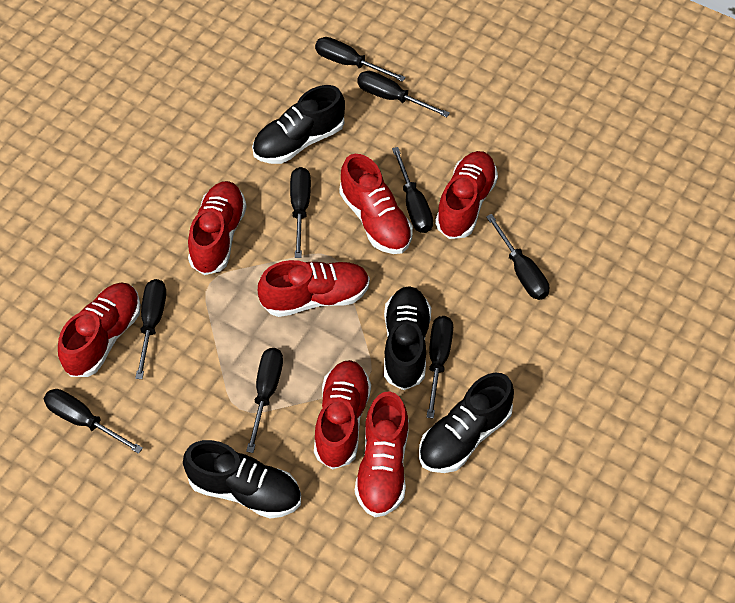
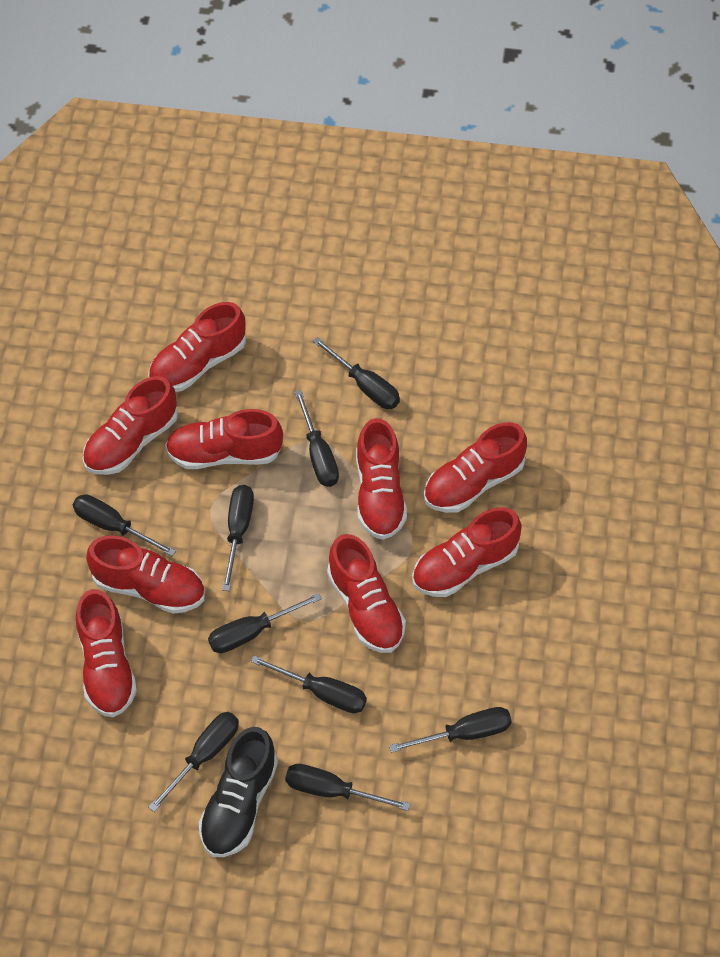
black shoe: [183,440,301,519] [252,85,345,164] [384,286,431,390] [419,373,514,473] = 4 -> [199,727,278,857] = 1
red shoe: [58,282,141,377] [188,181,247,275] [258,260,370,317] [314,360,371,469] [339,154,413,254] [355,391,409,517] [435,151,498,239] = 7 -> [76,589,137,717] [83,376,178,475] [86,536,205,614] [148,302,246,392] [165,409,283,469] [327,534,406,653] [356,418,407,540] [412,507,521,597] [424,422,527,513] = 9

